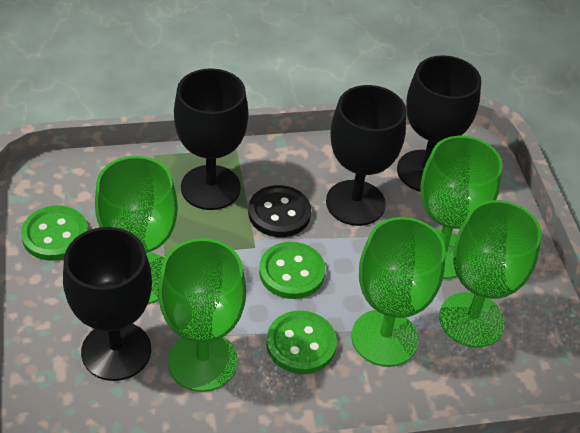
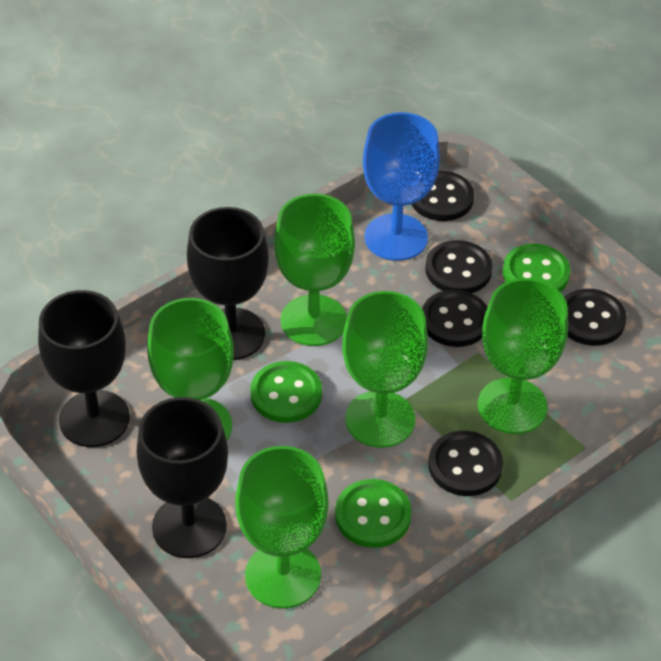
black button: [248,185,311,237] = 1 -> [411,170,474,221] [422,290,488,347] [425,240,493,293] [428,431,503,496] [564,289,627,346] = 5
black goblet: [63,227,152,381] [174,68,248,210] [326,85,406,226] [397,55,481,192] = 4 -> [38,290,130,447] [136,397,228,558] [187,207,269,360] = 3
blue goblet: none = 0 -> [363,112,440,261] = 1

